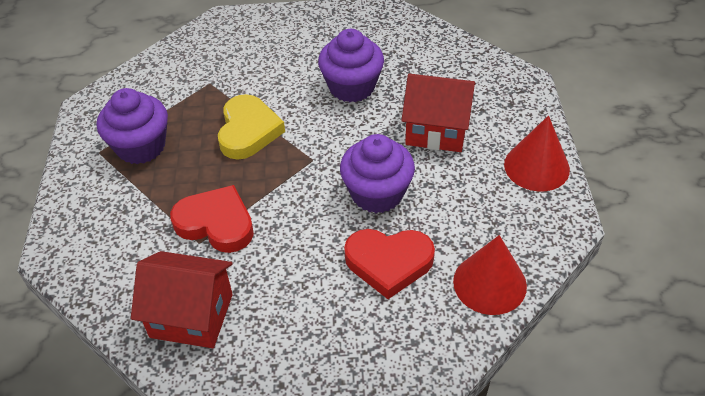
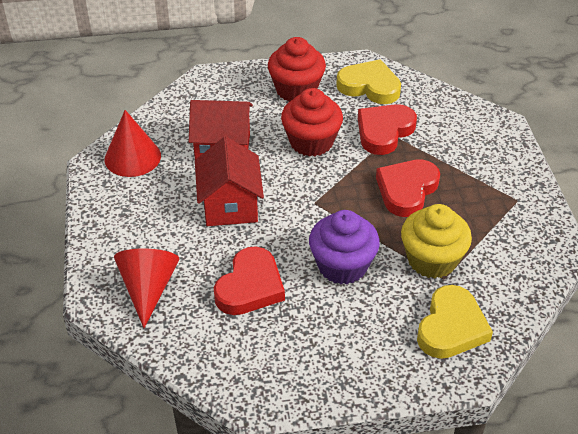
purple cupcake: [97,88,168,164] [318,29,384,102] [340,134,415,213] = 3 -> [309,210,380,284] = 1
red cupcake: none = 0 -> [268,37,326,102] [281,88,343,157] = 2
red heart: [170,185,254,253] [344,229,435,299] = 2 -> [214,247,285,315] [358,104,417,155] [376,159,440,217] = 3
yellow cupcake: none = 0 -> [401,204,472,278] = 1
yellow heart: [218,94,285,160] = 1 -> [336,59,401,104] [417,285,493,359] = 2

